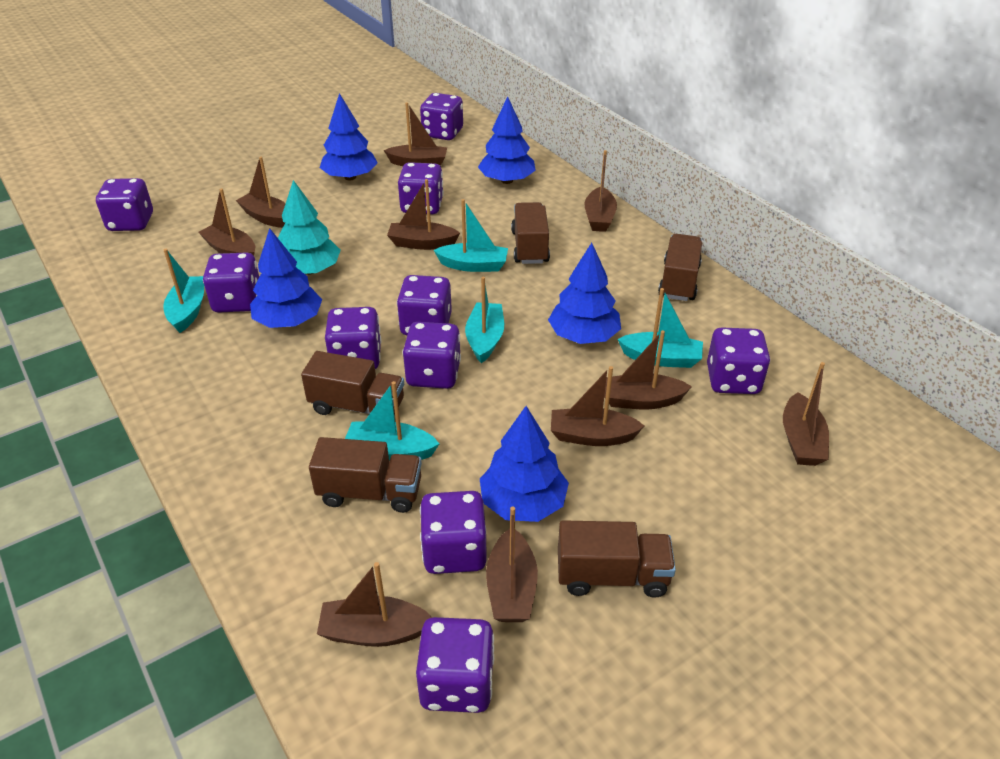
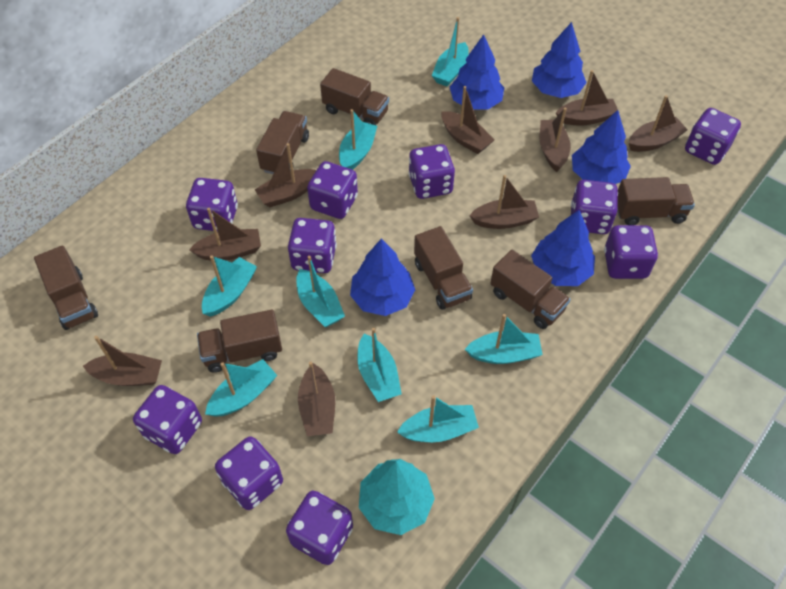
brown boat: [198,189,255,255] [236,157,286,228] [317,562,432,647] [384,102,447,166] [387,179,460,250] [486,507,538,622] [551,366,644,446] [585,150,617,232] [604,330,692,410] [783,362,829,466] = 10 -> [83,336,162,386] [189,208,261,260] [255,143,316,207] [298,361,335,436] [441,86,494,154] [469,175,539,229] [540,108,571,172] [556,70,618,126] [629,95,688,152] = 9
brown truck: [301,351,404,416] [309,437,422,513] [511,202,550,264] [558,520,676,598] [658,234,702,301] = 5 -> [34,245,98,330] [197,310,282,373] [256,111,309,174] [320,68,389,125] [414,226,473,310] [490,250,571,329] [617,177,695,225] = 7
turquoise boat: [163,249,204,333] [345,381,439,461] [433,199,508,272] [465,277,504,363] [618,288,703,368] = 5 -> [202,256,257,317] [205,359,277,417] [296,256,345,327] [339,109,377,170] [357,328,402,402] [397,395,479,442] [432,17,469,86] [465,314,543,364] = 8

